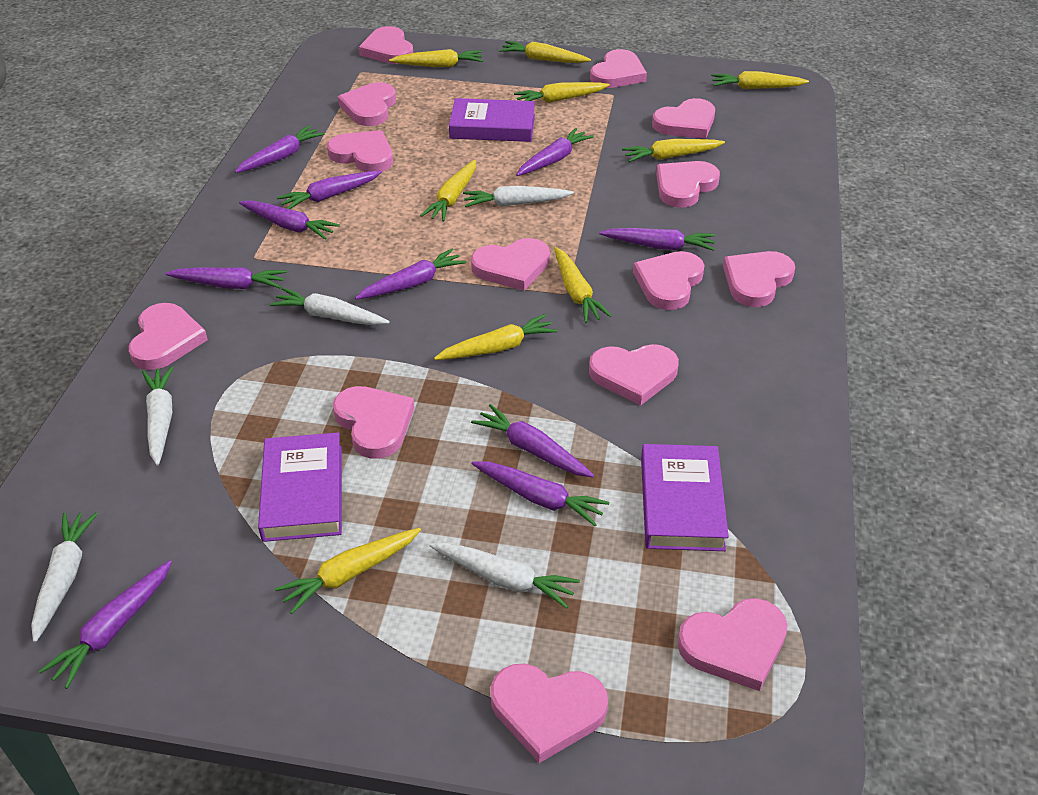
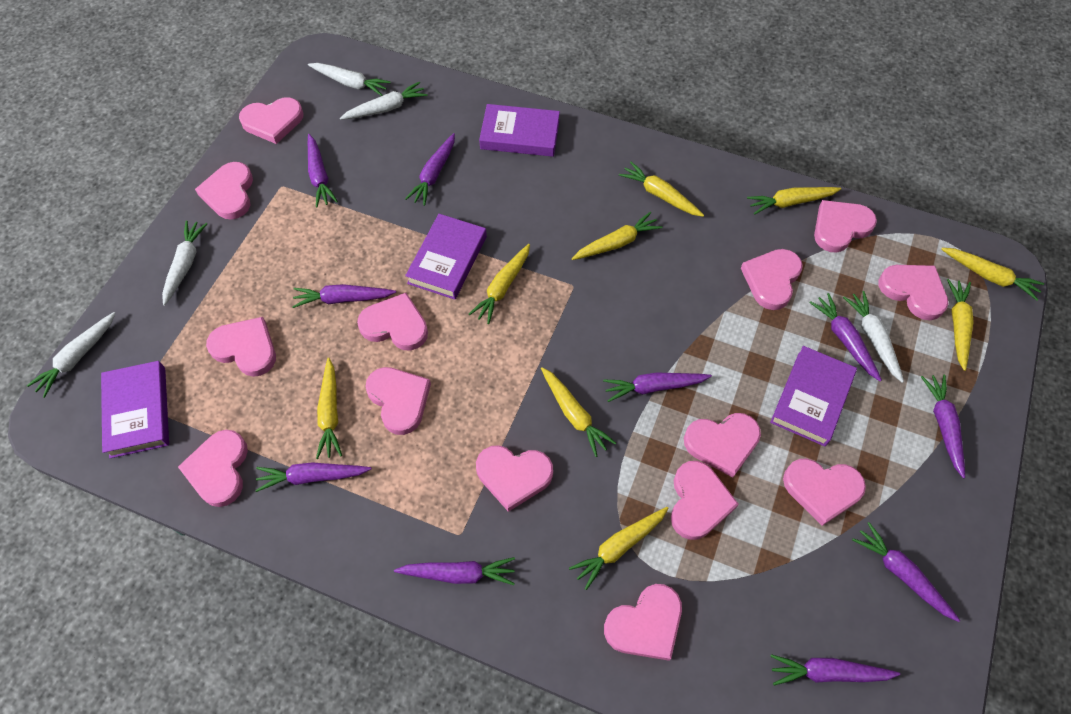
purple book: [258,432,342,542] [449,98,535,142] [641,444,729,551] = 3 -> [101,361,169,458] [405,214,487,300] [479,104,560,157] [770,346,857,447] = 4

